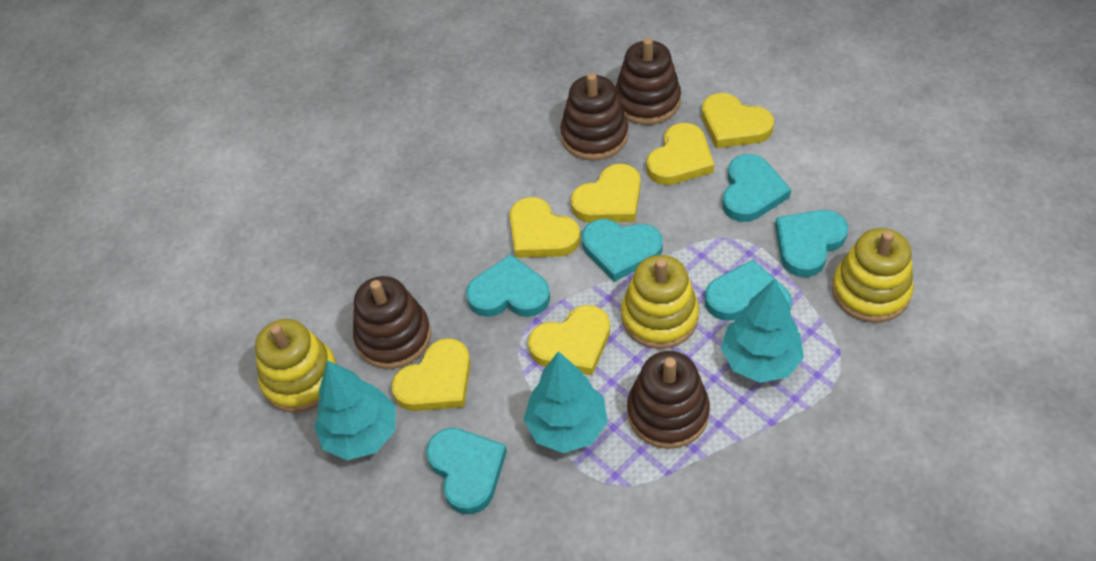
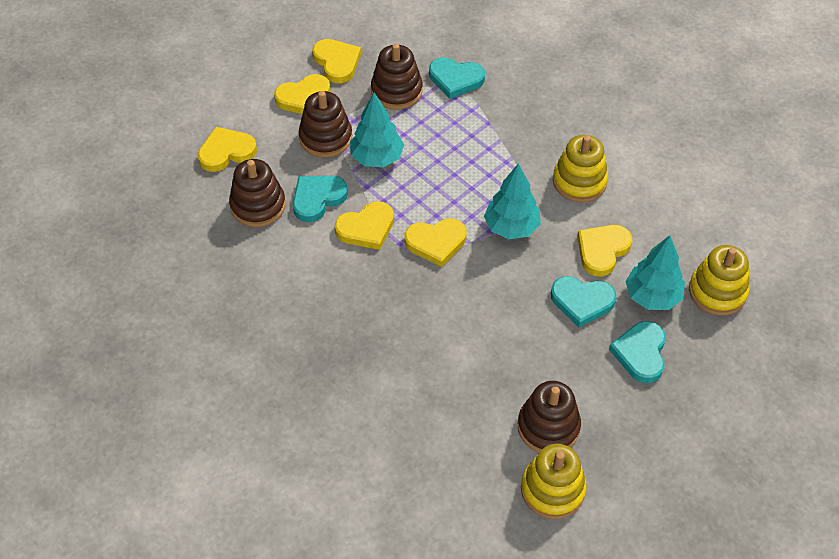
turquoise heart: [426,428,507,514] [466,254,550,317] [582,219,663,282] [705,260,792,321] [722,154,791,222] [775,210,848,277] = 6 -> [293,176,348,222] [429,57,485,99] [551,276,617,327] [609,321,666,383] = 4

